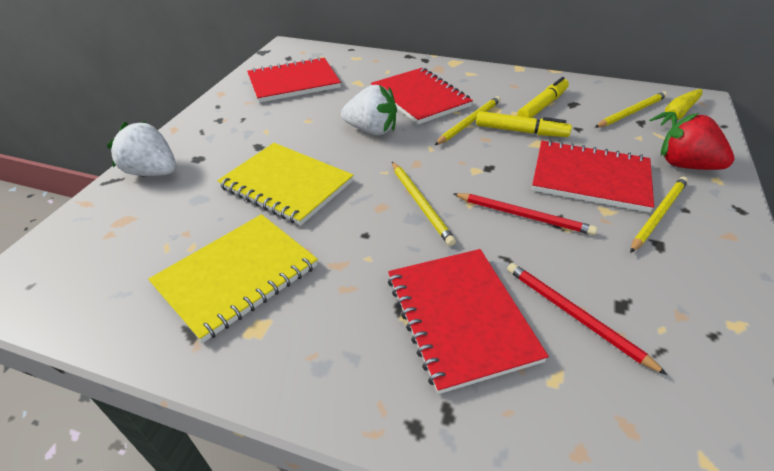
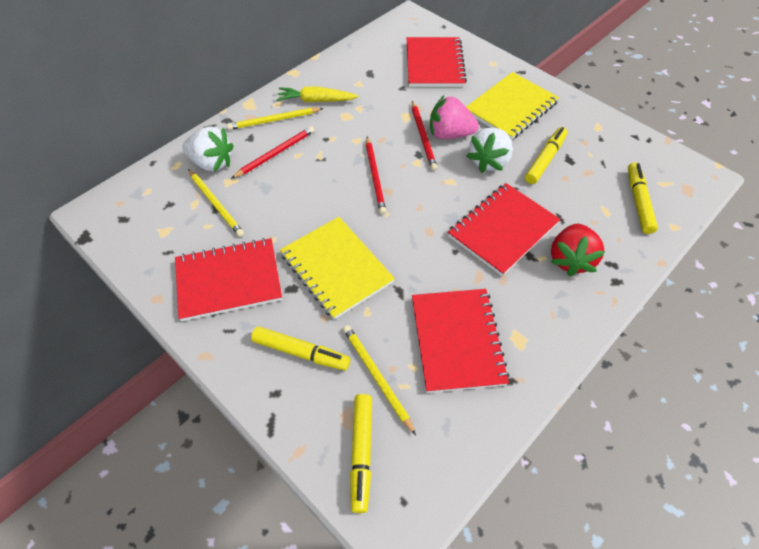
pink strawberry: none = 0 -> [430,95,479,139] = 1
red pencil: [453,193,597,235] [507,263,667,375] = 2 -> [231,126,314,179] [366,137,386,214] [412,101,437,170] = 3
yellow marker: [476,111,572,137] [517,77,569,118] = 2 -> [251,326,350,371] [350,394,372,513] [525,127,567,184] [628,162,658,234] = 4
yellow pencil: [392,162,456,246] [435,96,501,145] [595,91,667,128] [630,177,688,253] = 4 -> [188,169,244,237] [227,108,323,130] [343,325,416,435] = 3

